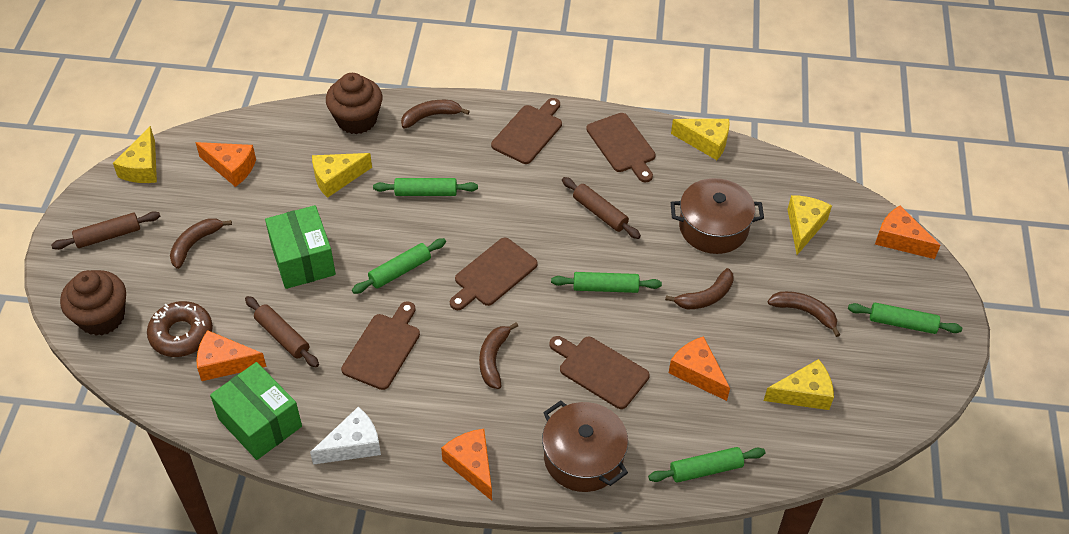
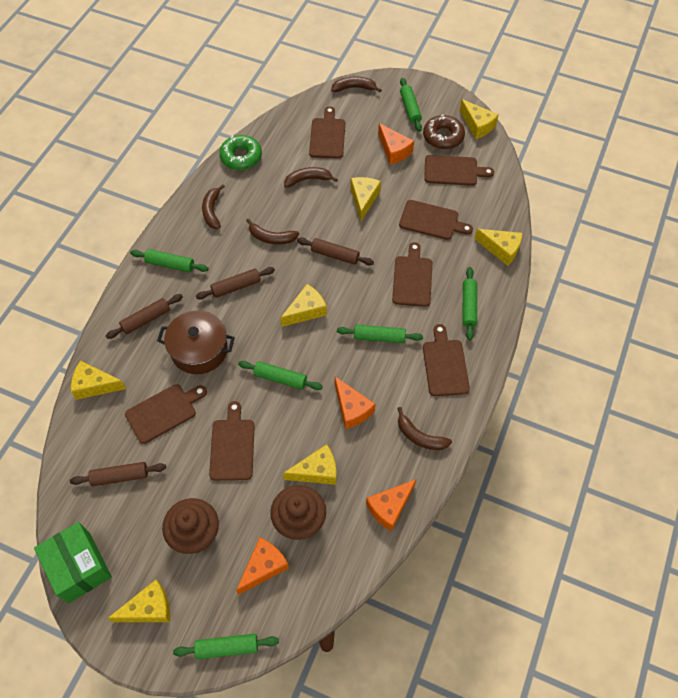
brown cutting board: [341,301,420,390] [450,238,538,310] [491,98,562,164] [549,336,650,409] [586,113,656,182] = 5 -> [125,384,207,444] [209,401,255,481] [309,107,345,159] [392,242,432,307] [399,200,473,240] [423,324,470,396] [424,155,494,186] = 7
brown pot: [542,401,628,492] [671,178,764,254] = 2 -> [157,310,235,374] = 1
brown rolling pin: [51,211,160,250] [245,296,319,367] [562,177,641,239] = 3 -> [70,462,166,486] [106,294,183,339] [196,267,275,299] [297,237,374,265] = 4
green box: [210,362,302,460] [265,205,336,289] = 2 -> [34,522,112,603] = 1
green donut: none = 0 -> [219,135,262,170] = 1
green rolling pin: [352,238,446,294] [373,178,478,196] [551,272,662,293] [648,447,765,483] [848,303,962,334] = 5 -> [130,249,209,272] [173,634,279,659] [238,361,323,390] [337,324,423,343] [400,78,422,132] [463,267,477,340] = 6
orange cheese: [195,142,256,187] [197,330,267,381] [441,429,492,501] [669,336,730,401] [875,206,941,259] = 5 -> [236,537,289,595] [335,377,375,429] [366,479,416,532] [378,123,414,165] = 4
white cheese: [310,407,381,465] = 1 -> none = 0
yellow cheese: [113,126,157,183] [312,153,372,198] [671,119,730,160] [764,359,834,410] [787,195,832,255] = 5 -> [71,361,126,400] [108,580,170,622] [280,284,327,327] [283,444,337,485] [351,177,381,221] [459,99,499,139] [474,229,522,266] = 7

